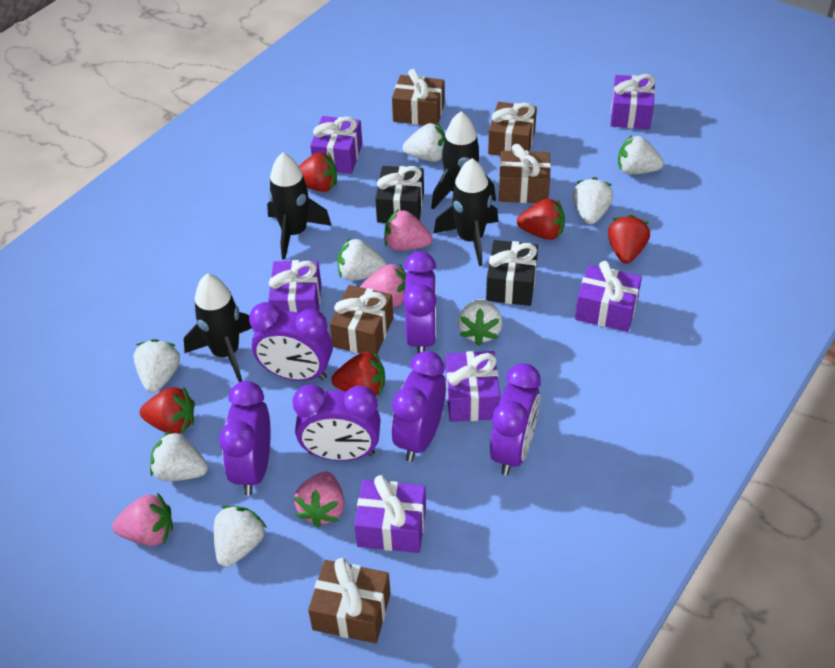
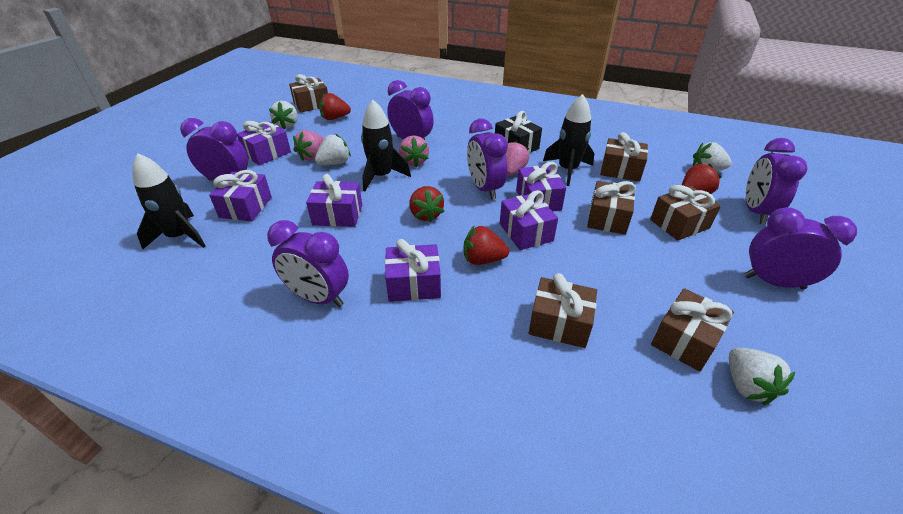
black gift: [375,166,424,223] [486,240,538,306] = 2 -> [495,111,542,153] = 1
black rocket: [184,274,252,382] [267,152,332,260] [431,111,496,210] [433,158,498,266] = 4 -> [132,153,206,249] [361,100,411,191] [543,94,594,186] = 3
brown gift: [308,558,391,643] [330,285,393,355] [392,69,445,126] [488,102,537,156] [499,144,551,203] = 5 -> [289,74,328,112] [529,273,597,348] [587,181,636,235] [600,132,648,182] [650,185,721,241] [651,288,734,371] = 6
pink strawberry: [112,493,173,546] [294,472,345,527] [360,263,406,307] [384,209,432,251] = 4 -> [293,130,324,161] [399,135,429,167] [505,140,529,176] = 3
red strawberry: [140,387,195,434] [299,152,337,192] [332,352,385,396] [517,199,565,240] [608,215,650,264] = 5 -> [319,93,351,120] [409,186,445,223] [464,226,509,265] [682,164,721,194] = 4
white strawberry: [133,339,180,393] [150,431,208,481] [214,506,267,567] [337,238,387,281] [403,123,445,162] [458,299,502,346] [573,177,613,225] [618,135,664,174] = 8 -> [269,101,297,130] [315,134,351,165] [693,142,732,172] [729,348,795,405] = 4

